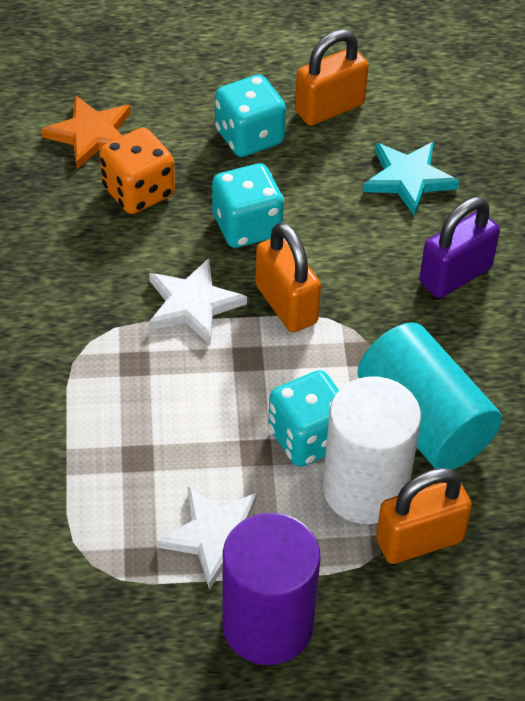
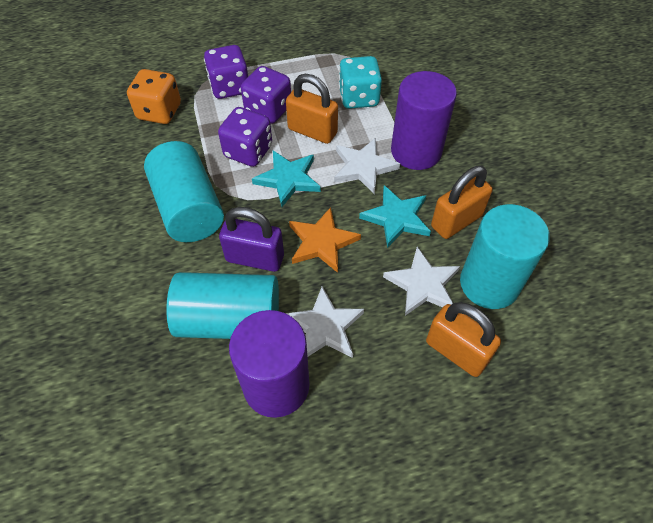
purple cylinder: [222,513,320,665] = 1 -> [229,310,310,418] [391,71,457,170] = 2
purple dice: none = 0 -> [204,45,248,99] [218,107,272,167] [241,66,291,124] = 3
turquoise cylinder: [357,322,502,470] = 1 -> [144,141,224,242] [166,272,279,339] [460,204,550,309] = 3
turquoise dice: [212,163,284,248] [215,75,286,157] [268,370,339,467] = 3 -> [339,56,382,109] = 1
turquoise star: [363,141,459,216] = 1 -> [252,151,321,207] [359,185,431,248] = 2
white cylinder: [323,377,421,524] = 1 -> none = 0
white star: [149,258,247,344] [157,486,257,590] = 2 -> [286,286,364,358] [334,138,400,194] [383,247,460,316] = 3

